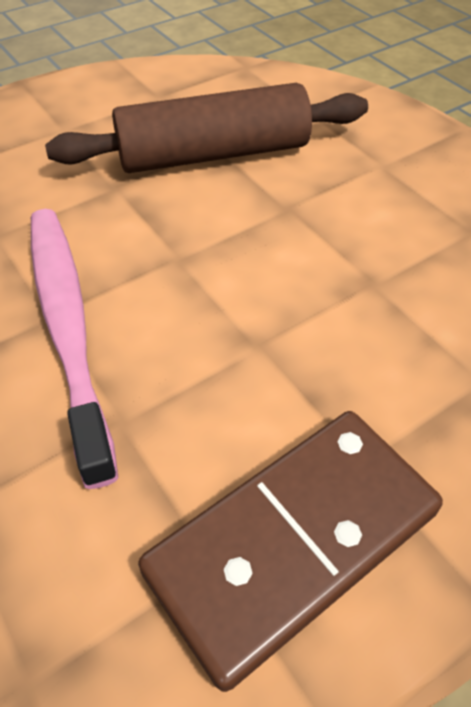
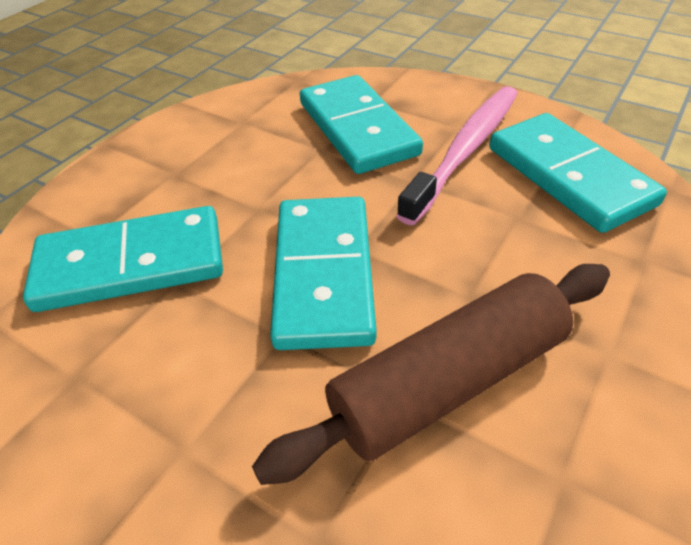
brown domino: [138,411,443,692] = 1 -> none = 0
turquoise domino: none = 0 -> [23,206,223,312] [270,197,376,350] [300,75,423,174] [489,113,667,233] = 4

